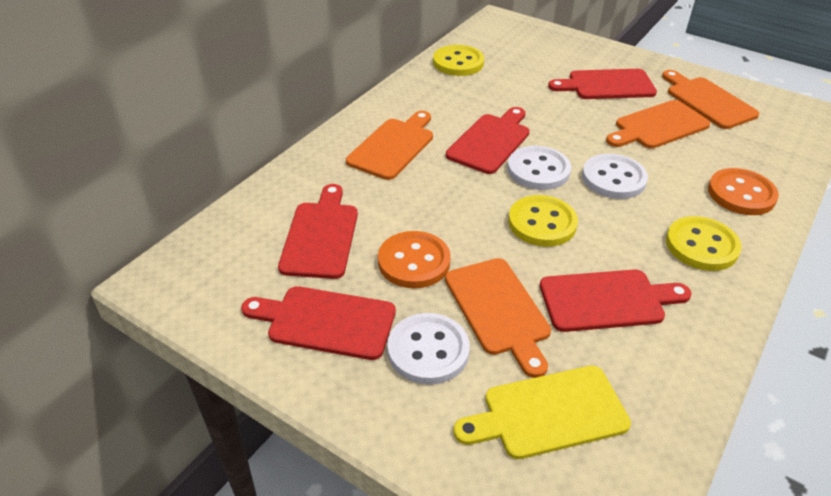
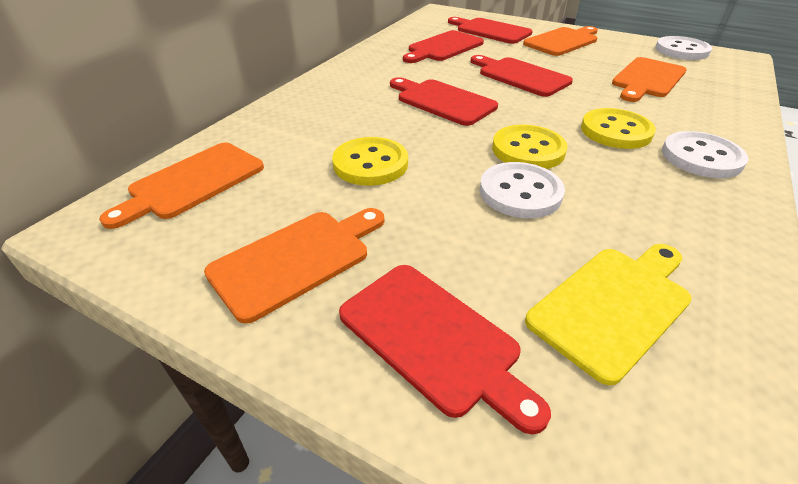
orange button: [378,231,451,288] [708,168,779,215] = 2 -> none = 0

